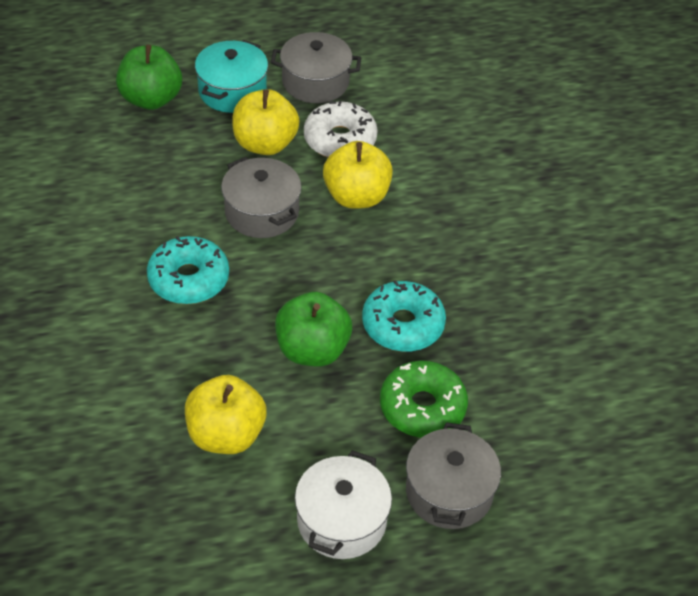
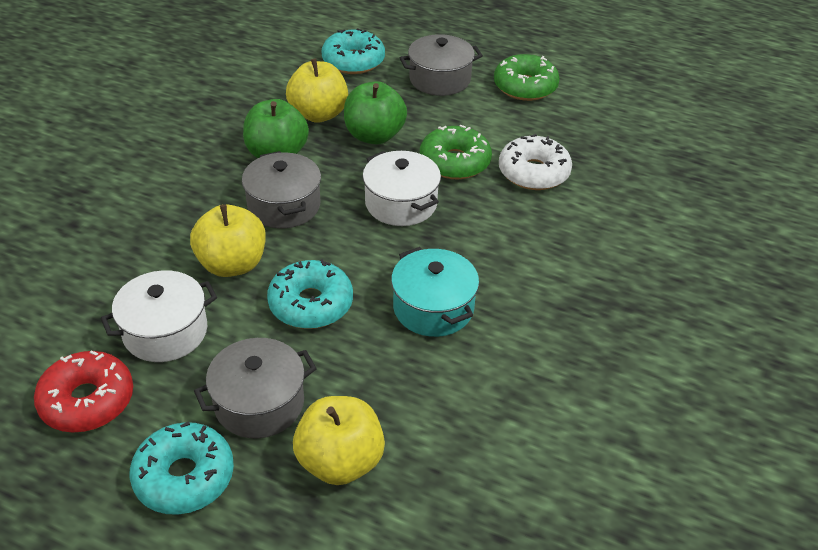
green donut: [380,360,468,438] = 1 -> [420,125,492,179] [494,54,560,101] = 2
red donut: none = 0 -> [34,350,133,432] = 1
turquoise donut: [147,236,229,304] [362,280,446,352] = 2 -> [130,422,234,515] [267,259,353,329] [322,28,385,74] = 3
white pot: [295,450,392,559] = 1 -> [101,270,217,362] [363,151,441,226] = 2

